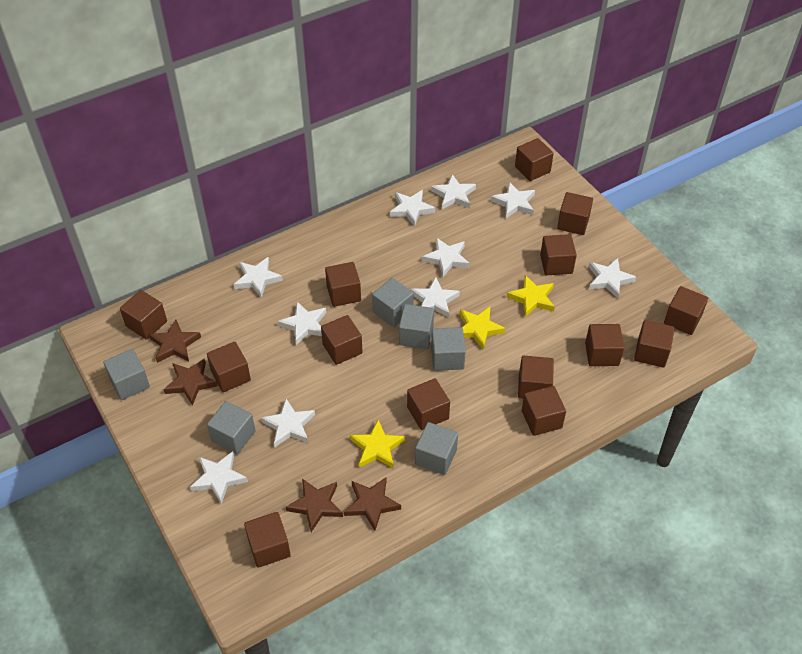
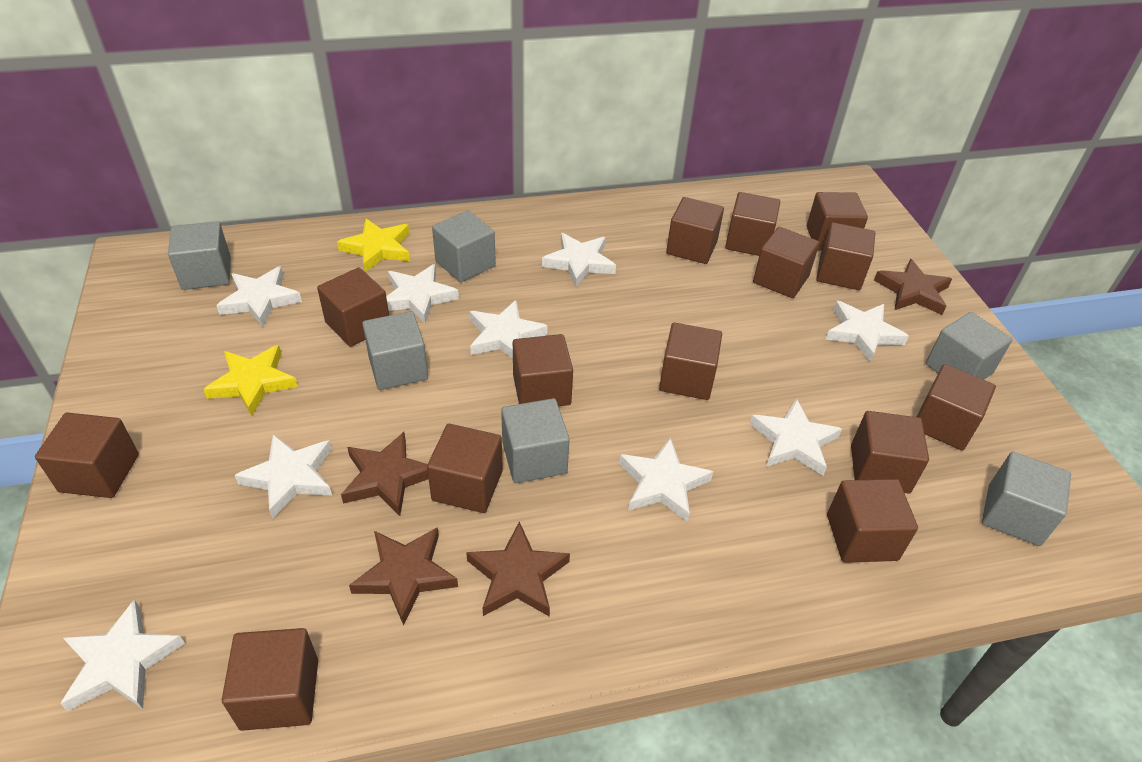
white star: [190,451,248,504] [234,257,283,298] [261,399,315,447] [278,302,326,345] [390,190,435,227] [411,277,460,318] [422,238,470,277] [431,174,476,209] [491,182,535,218] [589,258,636,299] = 10 -> [60,599,185,711] [216,266,302,327] [235,434,332,519] [386,264,459,323] [470,300,548,359] [542,233,616,287] [619,438,713,522] [750,399,842,475] [825,301,909,363] = 9
yellow star: [350,420,405,469] [460,307,505,349] [507,275,555,317] = 3 -> [203,345,298,416] [337,219,410,272] = 2

